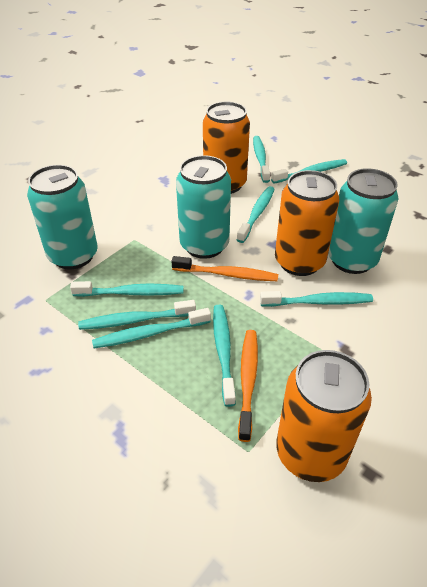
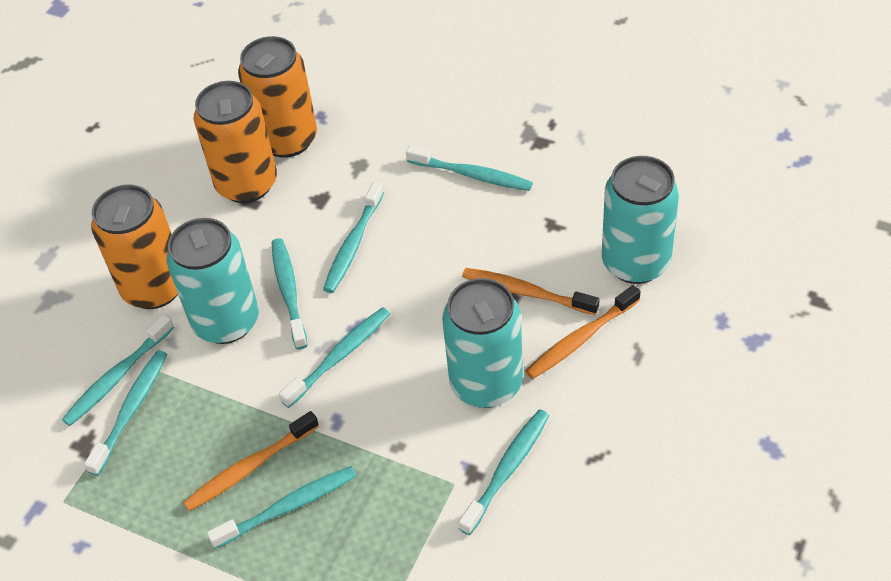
orange toothbrush: [171,256,278,281] [238,330,258,442] = 2 -> [183,411,319,511] [462,268,600,315] [525,285,641,379] = 3

